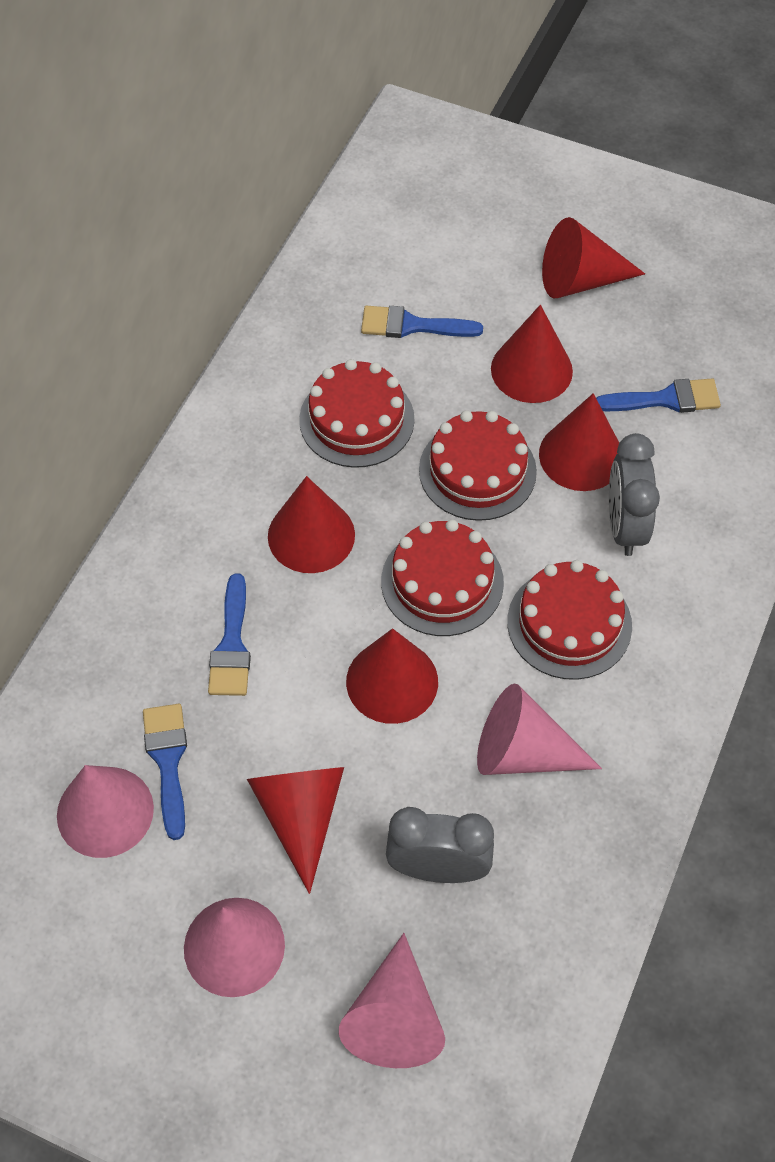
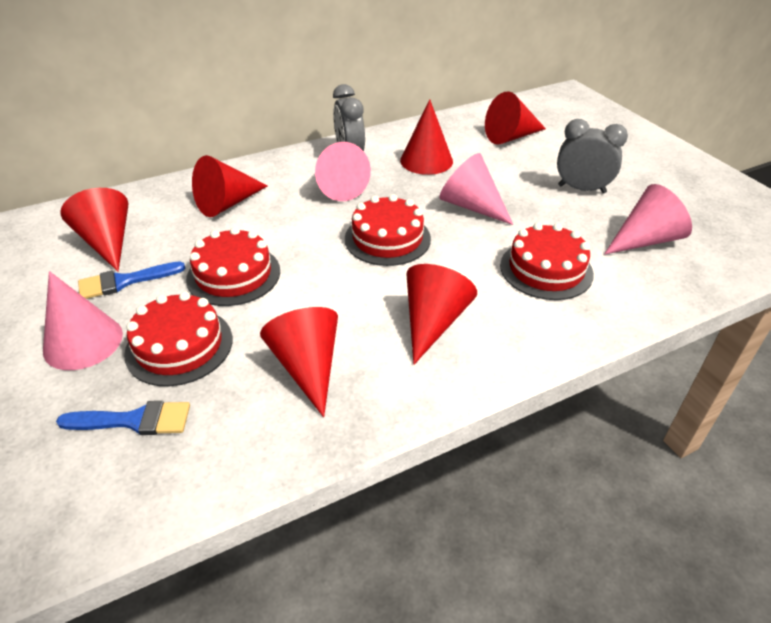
blue brush: [143,704,187,840] [208,573,251,696] [361,306,483,338] [596,379,721,413] = 4 -> [56,401,190,435] [78,261,186,299] = 2

